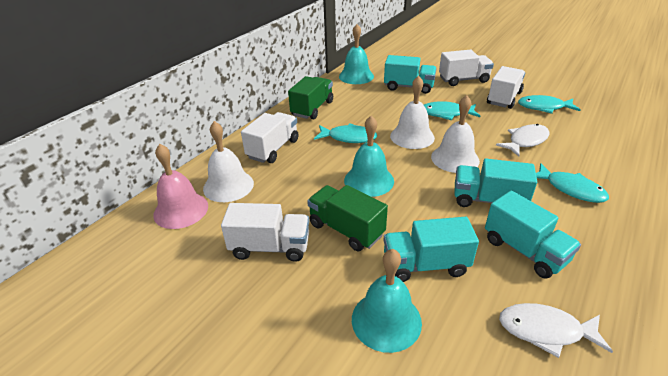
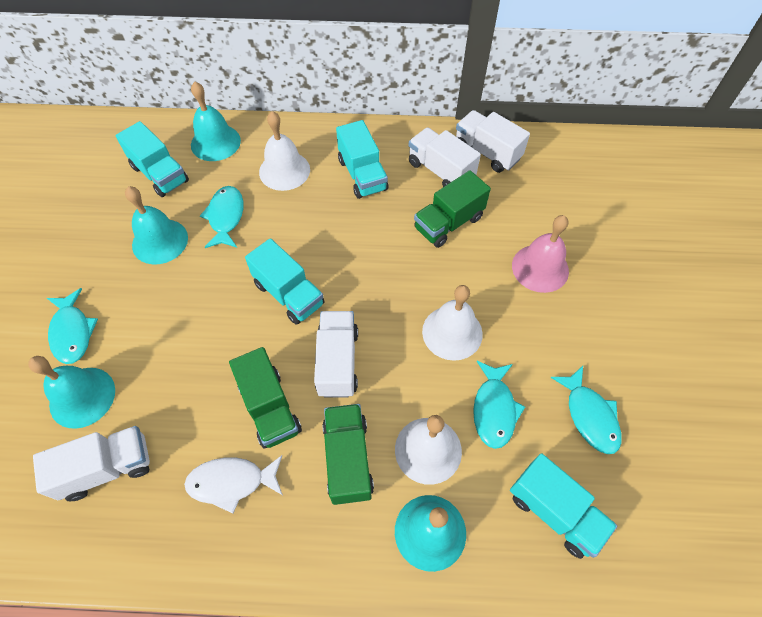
green truck: [288,76,333,119] [307,185,388,251] = 2 -> [229,347,302,449] [322,404,374,505] [414,170,491,248] = 3
turquoise bell: [339,24,374,84] [344,115,394,197] [352,249,422,353] = 3 -> [28,356,115,429] [125,186,188,265] [191,81,241,161] [395,495,466,572] = 4
white fish: [496,124,549,157] [499,303,613,358] = 2 -> [184,455,283,514] = 1

